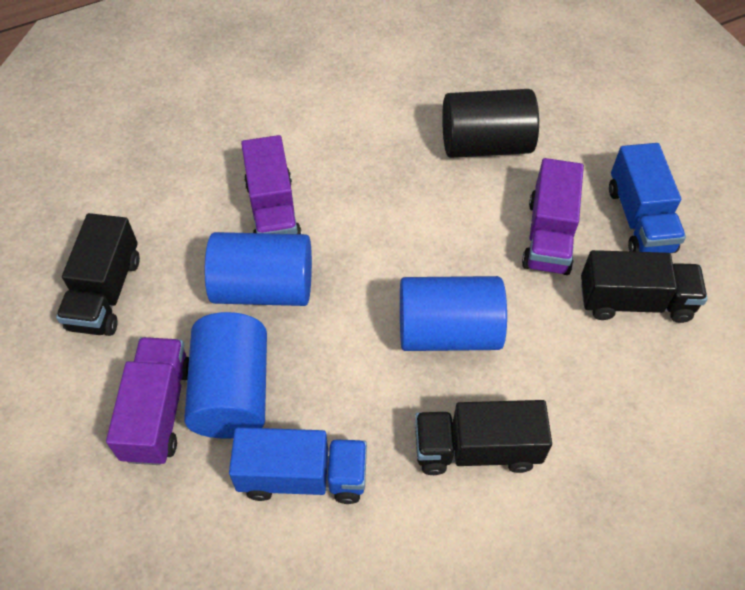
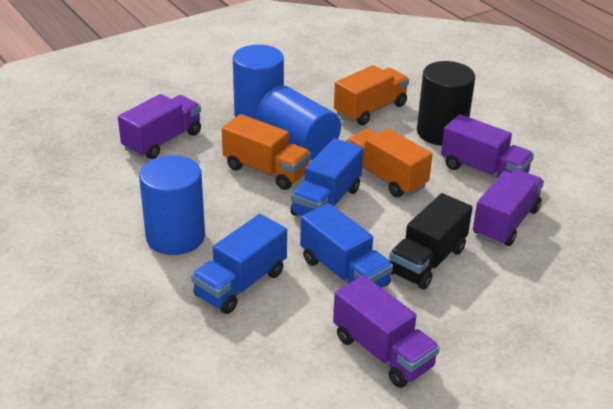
black truck: [56,213,140,336] [415,400,552,475] [581,250,708,323] = 3 -> [389,193,473,289] = 1
blue truck: [229,427,367,504] [609,143,686,253] = 2 -> [191,214,287,314] [290,138,363,216] [300,203,393,288] = 3
orange truck: none = 0 -> [222,114,311,190] [334,65,409,125] [346,128,433,197] = 3
purple truck: [106,337,189,465] [241,135,302,234] [522,158,584,275] = 3 -> [118,94,201,159] [333,275,440,388] [441,114,534,178] [473,169,544,246] = 4

